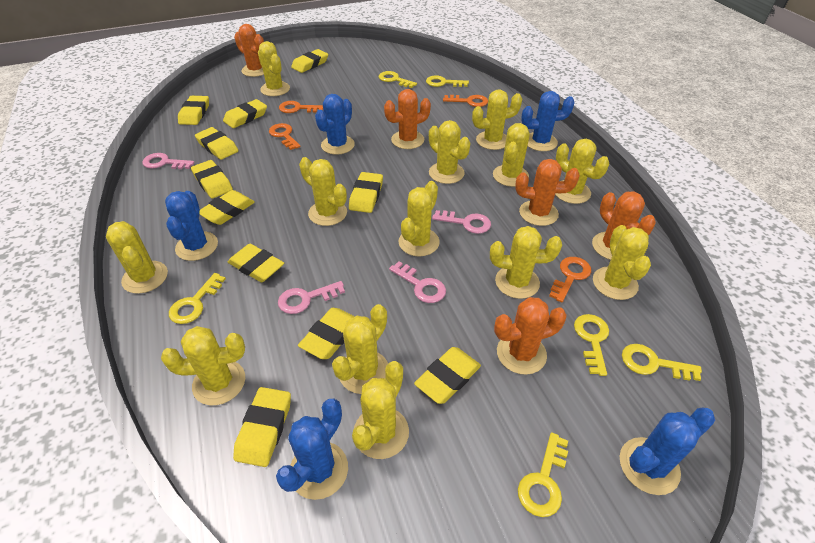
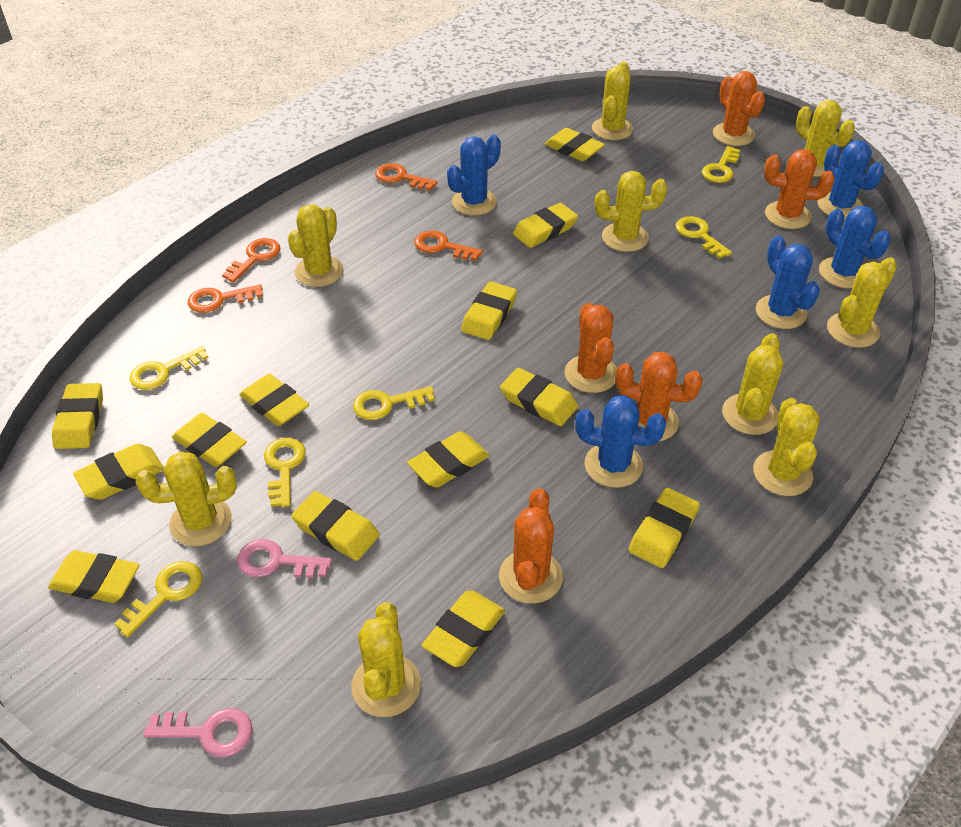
pink key: [142,153,195,169] [278,281,345,314] [389,261,446,303] [432,210,491,234] = 4 -> [143,708,252,757] [237,539,332,578] = 2
yellow cactus: [106,221,168,294] [161,326,245,405] [258,41,290,96] [299,157,347,226] [332,304,388,394] [352,361,409,459] [398,181,440,256] [429,120,470,184] [472,89,522,150] [490,226,562,299] [493,123,529,187] [555,139,609,204] [593,225,651,300] = 13 -> [136,452,237,546] [288,204,344,287] [351,602,421,717] [592,62,633,140] [595,171,667,252] [722,333,783,435] [753,398,820,496] [796,100,855,177] [827,257,897,348] = 9
yellow eraser: [178,96,209,125] [191,160,233,198] [195,127,238,160] [200,190,255,225] [223,99,267,128] [228,244,284,282] [233,387,291,467] [291,49,328,73] [298,308,355,359] [349,172,383,213] [414,347,481,404] = 11 -> [48,550,139,603] [52,383,103,449] [73,444,164,500] [172,413,247,467] [239,374,309,426] [291,491,380,561] [407,431,490,487] [422,591,505,667] [461,282,517,340] [500,368,578,426] [513,203,578,248] [544,128,605,161] [629,488,700,568] = 13

